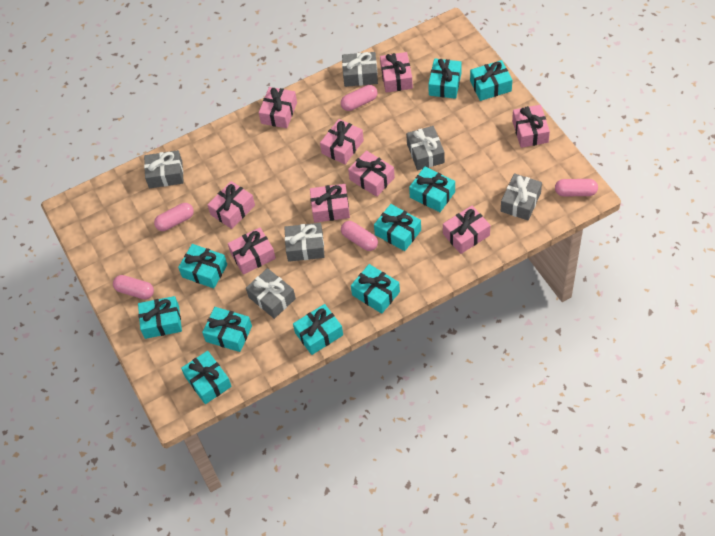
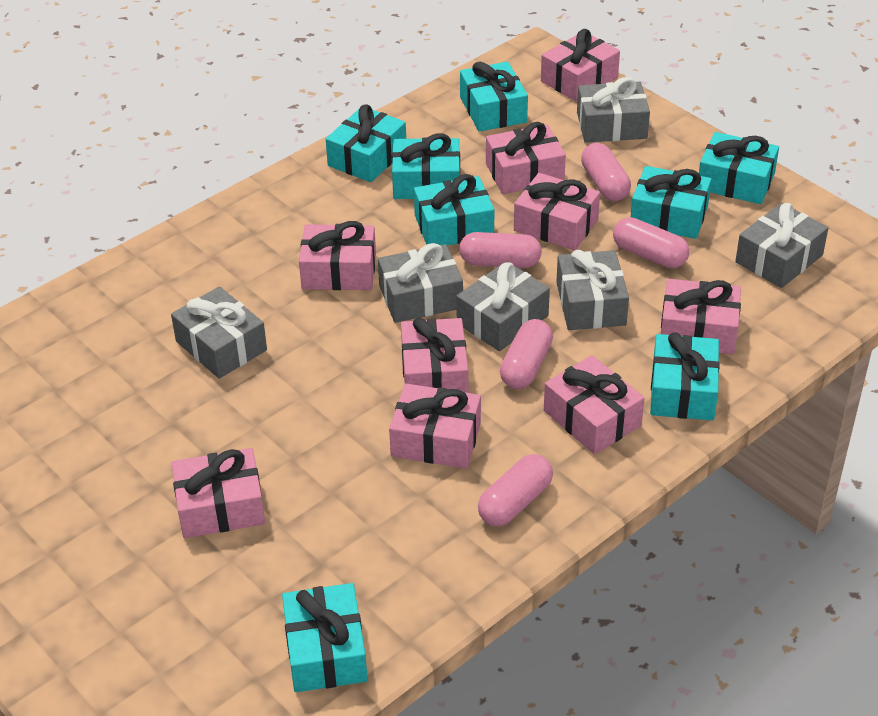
turquoise gift: [138,296,182,339] [178,244,227,288] [181,351,232,404] [202,307,252,352] [293,304,343,355] [351,264,400,314] [374,204,421,251] [409,167,455,212] [428,59,462,99] [470,60,512,101] = 10 -> [282,583,368,692] [326,104,406,182] [392,133,460,199] [414,174,494,246] [460,62,528,132] [631,166,712,239] [650,332,720,421] [699,132,779,204] = 8

